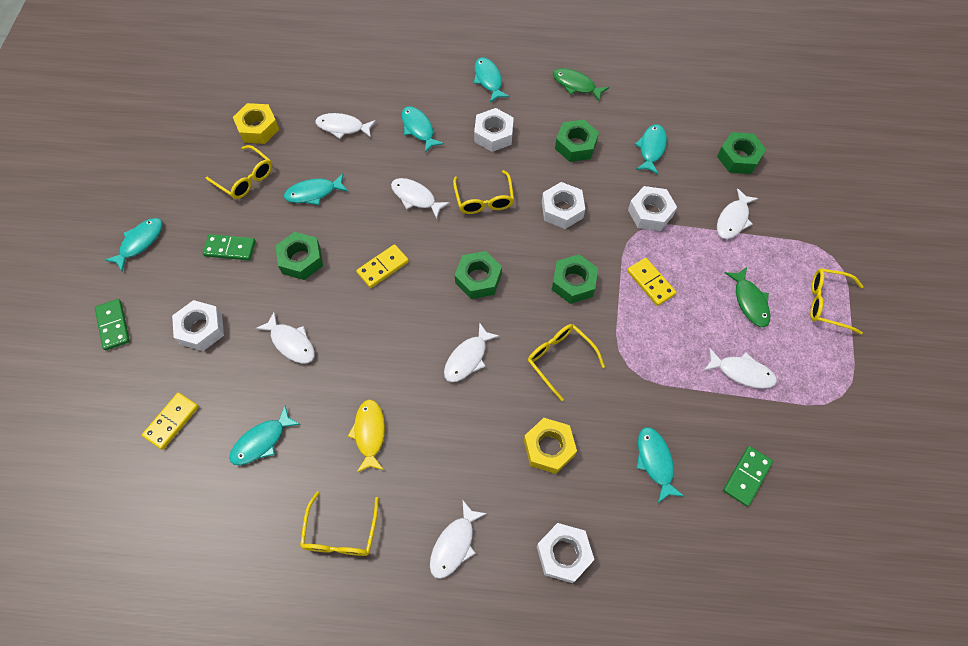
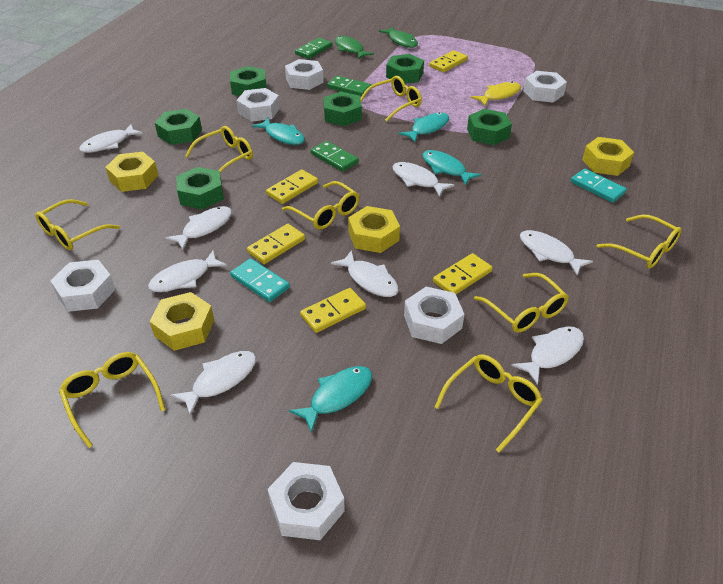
green nut: [276,232,323,280] [455,251,502,299] [552,254,598,304] [555,119,599,162] [717,132,766,174] = 5 -> [155,109,202,145] [176,167,224,210] [230,66,267,96] [323,91,362,126] [386,54,424,84] [467,109,512,145] = 6
turquoise domino: none = 0 -> [230,258,290,302] [571,169,627,203] = 2
turquoise fish: [105,218,162,271] [229,406,301,465] [284,173,348,205] [402,106,444,153] [474,58,510,102] [635,124,667,174] [637,427,684,503] = 7 -> [252,118,305,145] [289,366,372,433] [398,112,449,142] [423,150,481,185] = 4
white fish: [255,312,315,364] [315,113,376,139] [391,178,450,219] [430,499,487,579] [444,322,500,382] [703,348,777,389] [717,188,759,239] = 7 -> [79,124,143,153] [148,250,227,292] [165,206,232,250] [170,351,256,416] [331,250,399,297] [392,162,454,197] [512,326,584,385] [520,230,593,276] = 8
white nut: [172,300,224,351] [474,108,514,152] [536,523,594,583] [542,182,585,229] [628,186,677,231] = 5 -> [50,260,116,312] [236,88,280,122] [268,462,345,540] [285,59,324,90] [404,287,464,344] [523,71,567,103] = 6
yellow domino: [142,392,199,450] [356,244,409,288] [627,258,677,306] = 3 -> [247,224,305,264] [266,170,318,204] [300,288,366,333] [429,50,468,72] [433,253,492,294] = 5
yellow glasses: [205,145,272,199] [300,491,379,556] [453,170,514,214] [528,324,605,401] [810,268,863,335] = 5 -> [35,199,120,250] [59,352,166,448] [185,126,253,173] [282,181,359,230] [360,76,422,121] [435,354,543,453] [474,273,569,333] [597,215,682,269] = 8
yellow nut: [233,103,279,144] [524,418,577,474] = 2 -> [105,152,158,192] [150,292,214,351] [348,206,400,253] [582,137,634,176] = 4

